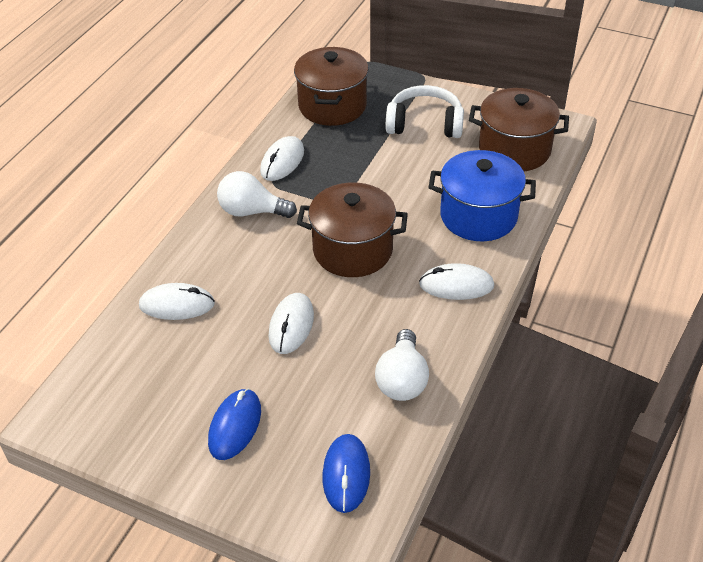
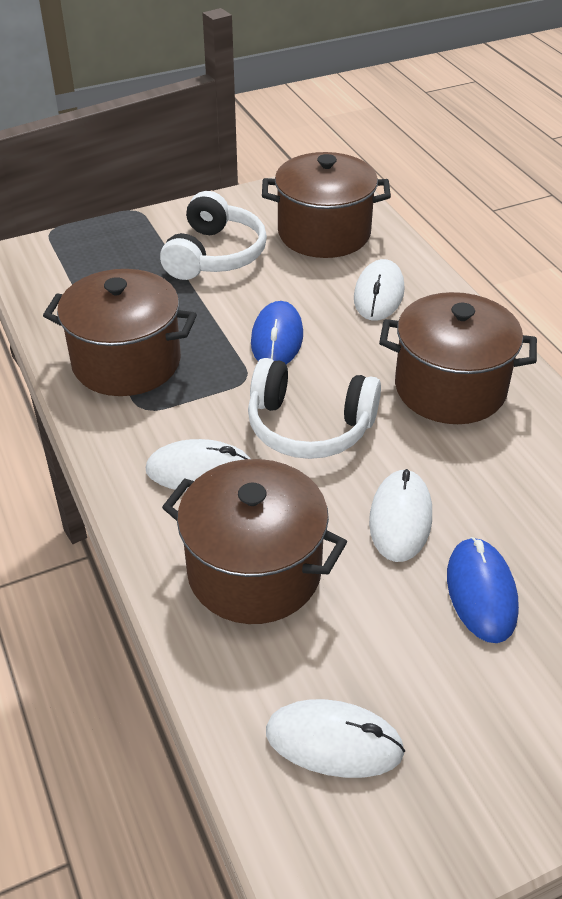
blue pot: [429,150,536,241] = 1 -> none = 0
brown pot: [294,47,369,126] [297,182,408,277] [469,88,569,171] = 3 -> [43,269,197,396] [162,459,347,624] [262,152,391,258] [379,292,537,424] = 4
white headphones: [386,85,464,138] = 1 -> [160,191,267,280] [248,358,381,459] = 2
white light bulb: [217,171,297,218] [375,329,429,401] = 2 -> none = 0

